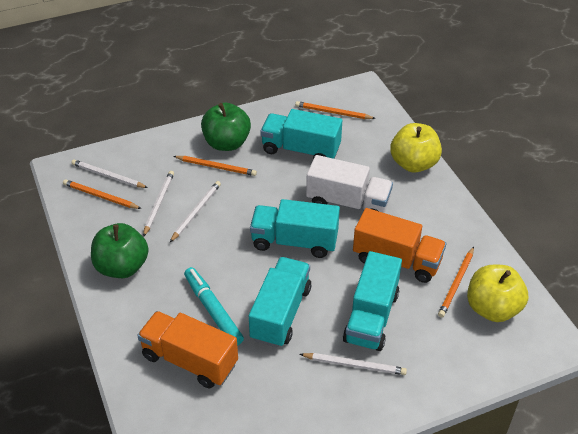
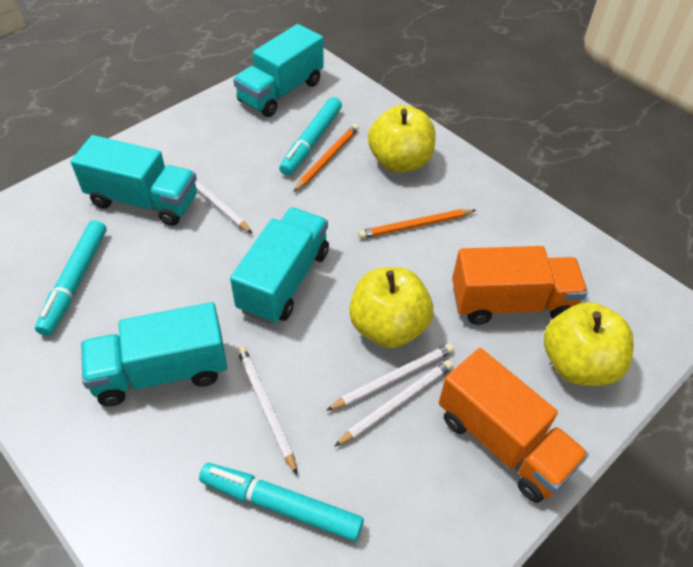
green apple: [91,223,149,278] [201,103,251,151] = 2 -> none = 0
orange pencil: [63,179,142,209] [173,156,257,176] [295,101,376,119] [438,247,474,318] = 4 -> [293,124,359,192] [358,209,476,239] = 2
turquoise marker: [184,267,244,346] = 1 -> [35,220,106,336] [199,463,364,541] [279,97,342,176] = 3
white truck: [306,155,393,213] = 1 -> none = 0
yellow apple: [390,123,442,172] [467,264,528,322] = 2 -> [349,267,433,348] [368,105,435,172] [544,302,634,386] = 3

